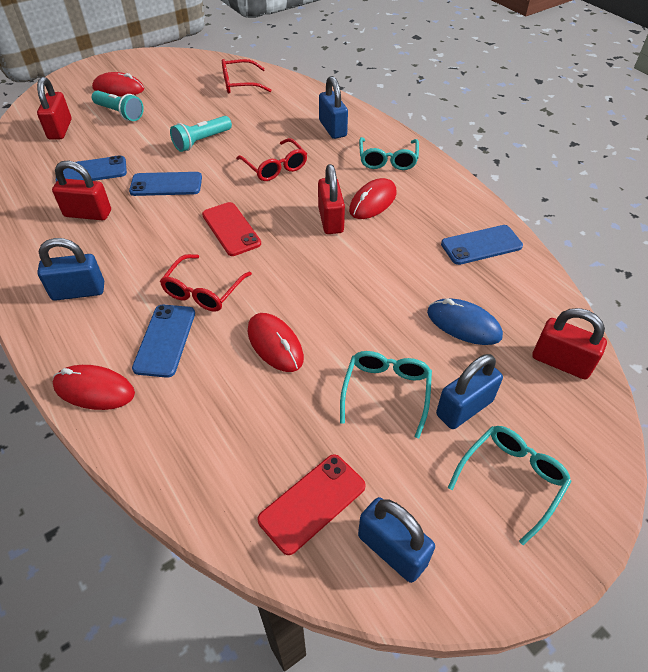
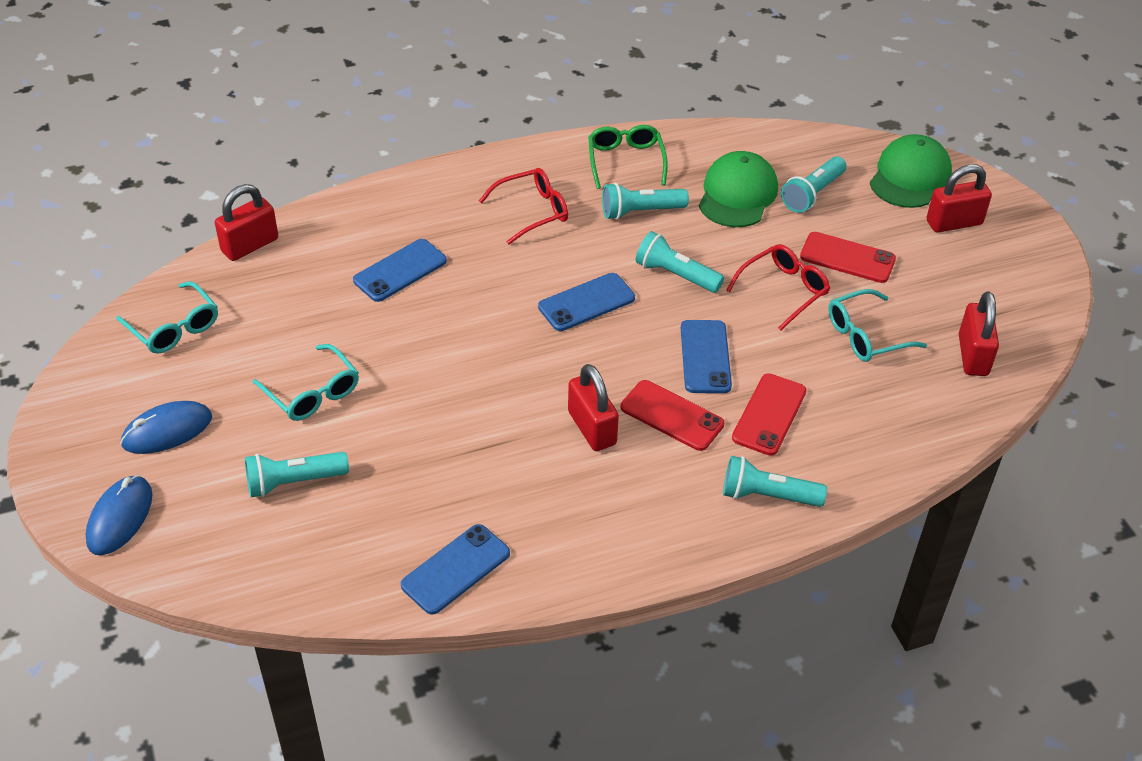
blue mouse: [427,298,503,345] = 1 -> [86,475,153,555] [120,401,212,454] = 2
blue padlock: [37,238,104,301] [319,76,348,139] [358,497,435,583] [436,354,503,429] = 4 -> none = 0
green cap: none = 0 -> [699,151,778,227] [870,134,952,208] = 2
green glasses: none = 0 -> [588,125,668,189] = 1
red glasses: [160,254,252,311] [222,59,271,93] [236,138,307,181] = 3 -> [479,168,568,245] [726,244,830,331] = 2
red mouse: [53,365,135,410] [92,72,144,96] [248,313,304,372] [349,178,396,219] = 4 -> none = 0
red phone: [202,202,261,256] [257,454,366,555] = 2 -> [621,380,724,451] [732,373,806,456] [800,232,896,283] = 3
turquoise flashlight: [92,90,144,121] [170,116,232,152] = 2 -> [245,452,349,497] [602,183,689,220] [635,231,724,293] [723,456,827,507] [781,156,846,213] = 5

